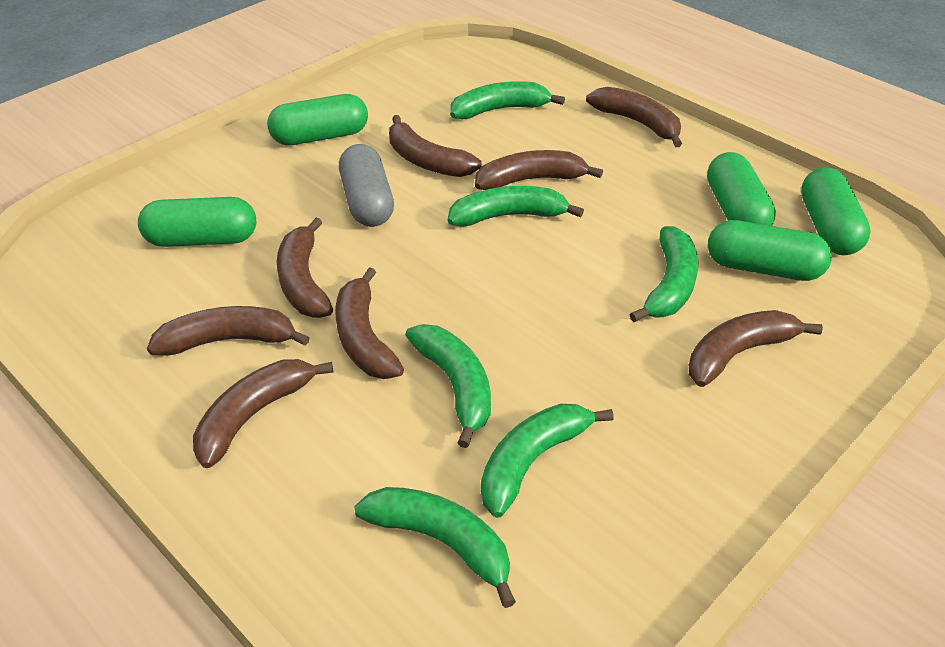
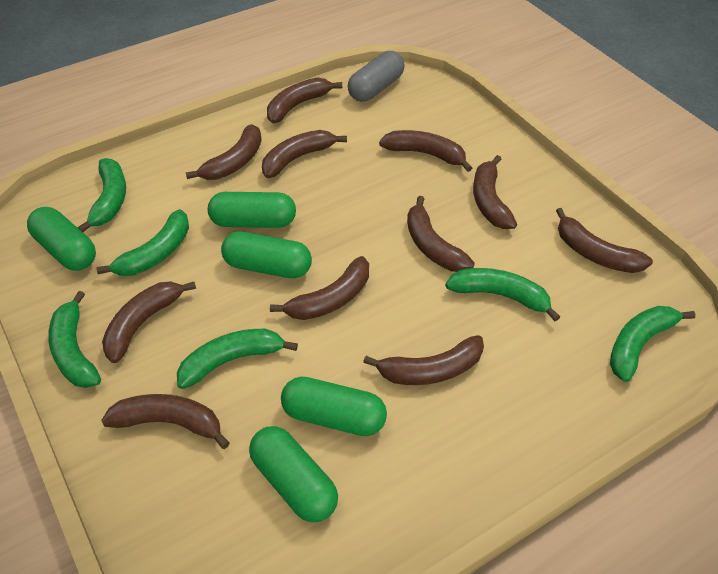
brown banana: [147,306,309,356] [193,359,334,468] [277,218,333,318] [335,267,404,379] [389,115,482,177] [475,150,603,190] [586,87,682,147] [689,310,823,387] = 8 -> [101,394,230,449] [102,281,196,363] [186,124,262,180] [262,130,347,178] [267,78,342,123] [270,256,369,320] [363,335,484,385] [379,130,472,172] [407,196,475,272] [473,155,517,229] [556,208,653,273] = 11

